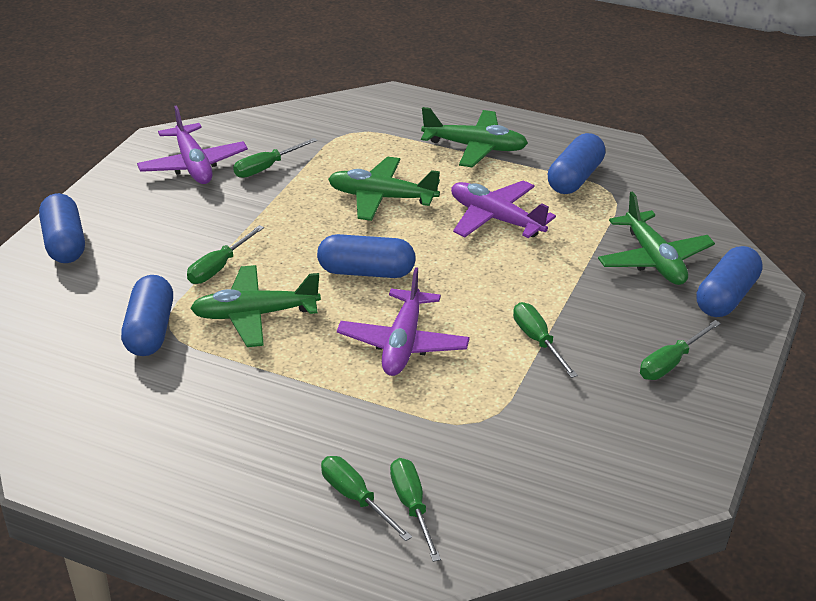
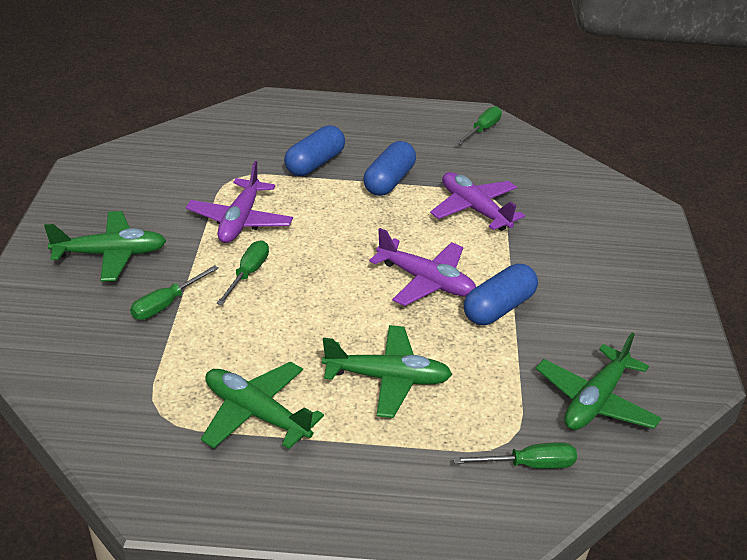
blue capsule: [39,193,85,263] [121,275,173,356] [317,234,416,278] [548,133,605,194] [696,246,763,317] = 5 -> [284,125,345,176] [364,141,416,196] [464,264,538,325] = 3
green screwdriver: [187,225,264,284] [233,138,318,178] [321,456,412,541] [390,458,441,562] [513,302,578,378] [640,320,721,380] = 6 -> [130,265,219,320] [216,240,269,305] [453,442,577,469] [456,106,502,145] = 4

